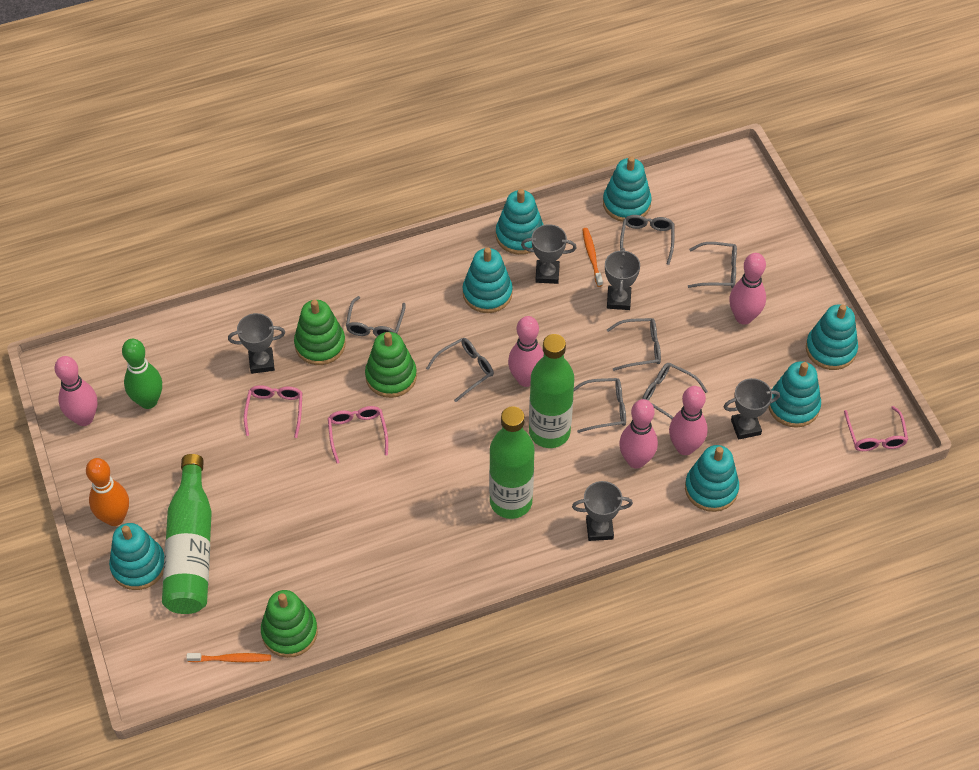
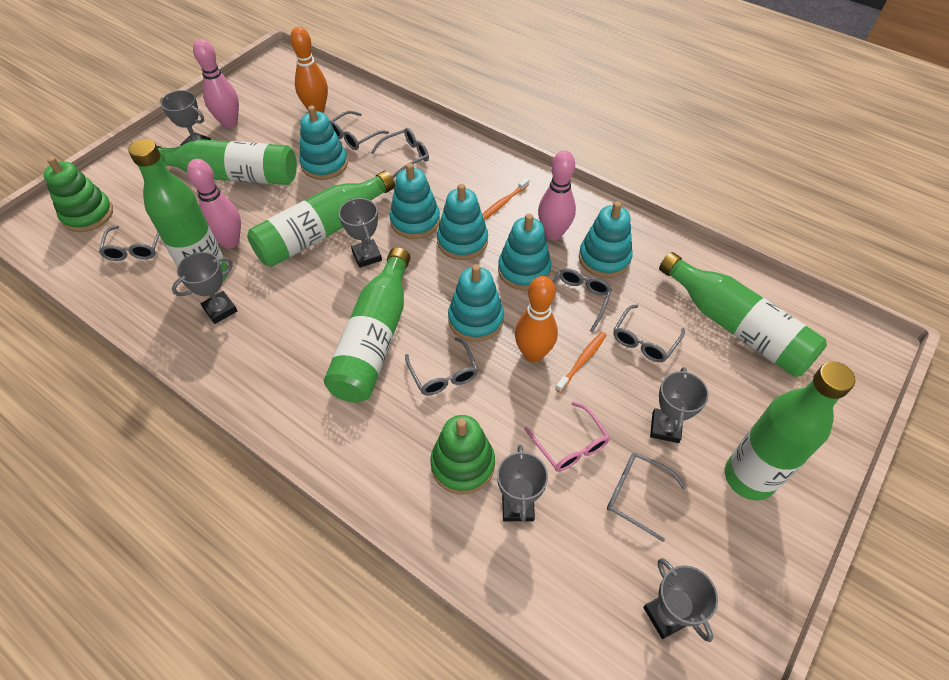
green bottle: [162,454,212,614] [489,406,535,519] [529,334,574,448] = 3 -> [128,139,228,282] [157,139,297,185] [247,171,395,267] [324,247,411,403] [659,252,827,377] [725,361,855,500] = 6
green bowling pin: [122,339,162,409] = 1 -> none = 0
green stacking toy: [261,590,318,658] [294,300,346,365] [365,332,417,398] = 3 -> [44,157,113,232] [430,415,495,495] = 2
grey trophy: [228,313,285,374] [521,224,577,284] [572,481,633,541] [605,248,640,310] [724,378,780,440] = 5 -> [160,90,211,146] [172,252,237,324] [339,198,382,268] [497,445,548,521] [643,558,718,642] [650,367,709,443] = 6
orange bowling pin: [86,458,129,526] = 1 -> [290,27,328,113] [515,276,558,362] = 2
pink bowling pin: [55,356,97,426] [508,316,544,387] [619,399,658,469] [669,386,708,455] [729,253,766,325] = 5 -> [187,159,241,249] [193,39,239,128] [538,150,576,240] = 3
pink glasses: [244,385,303,438] [328,406,388,464] [844,406,908,451] = 3 -> [524,402,610,472] = 1
turquoise stacking toy: [109,523,164,590] [463,247,513,313] [496,189,543,255] [603,157,652,222] [685,445,739,512] [769,361,821,428] [806,304,858,370] = 7 -> [300,106,348,180] [390,163,440,239] [437,184,488,260] [448,264,504,342] [498,214,551,290] [579,201,633,278] = 6

